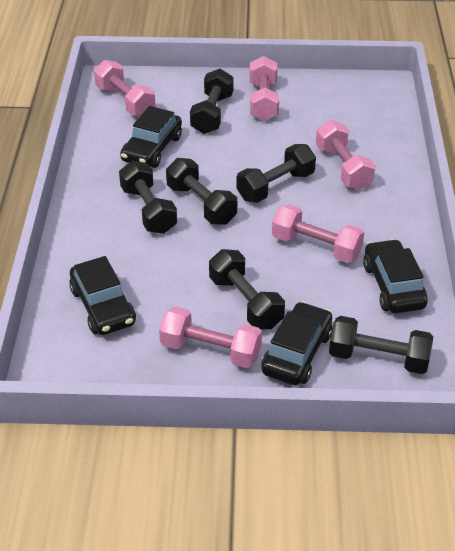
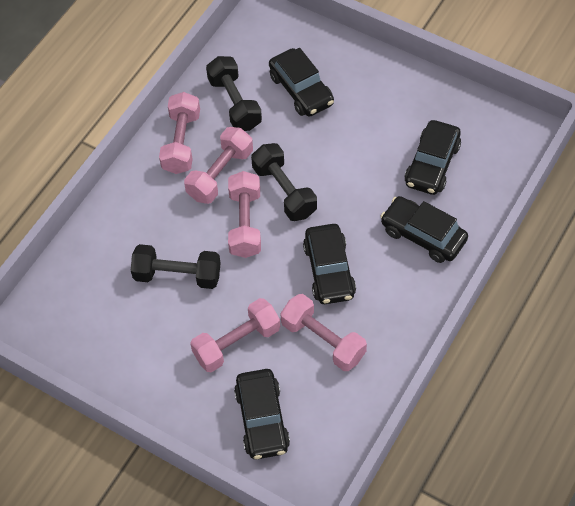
black car: [69,256,136,335] [120,106,182,168] [261,301,333,385] [363,239,428,313] = 4 -> [234,369,290,459] [269,48,334,117] [303,224,356,304] [380,196,468,263] [404,120,461,195] = 5
black dumbbell: [119,161,177,234] [166,158,237,225] [190,69,234,134] [209,249,285,329] [237,144,316,203] [329,316,433,374] = 6 -> [131,244,221,289] [206,56,262,131] [251,143,317,221] = 3

